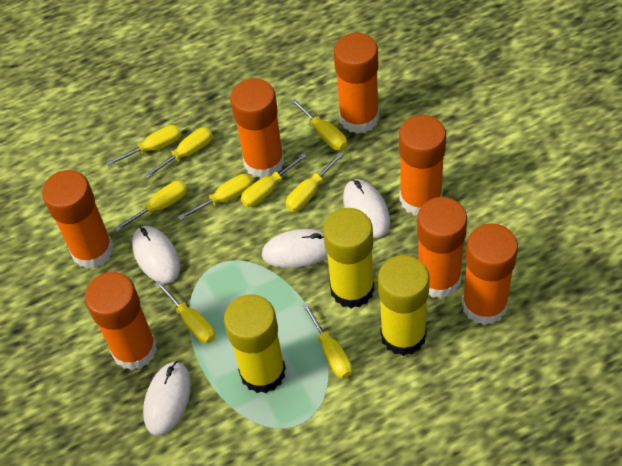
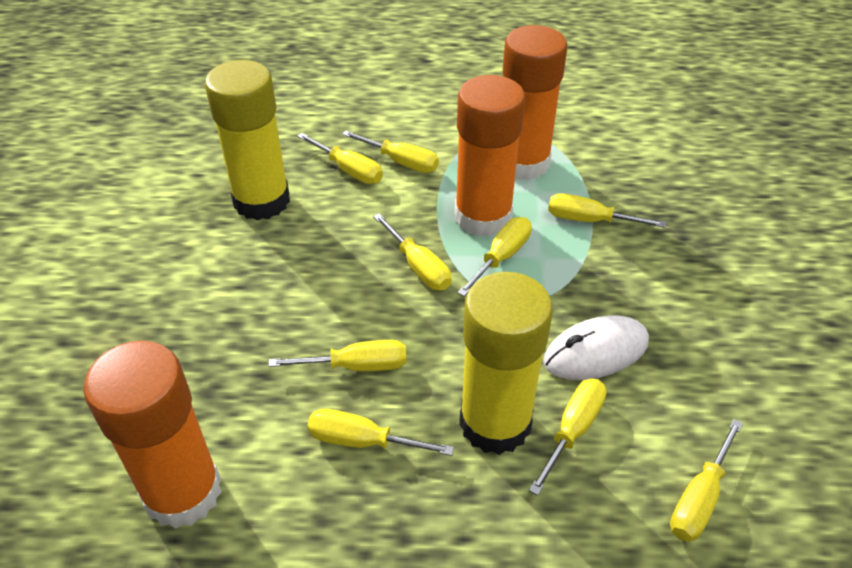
orange glue stick: [42,170,114,269] [85,272,157,370] [230,78,285,178] [334,33,379,134] [399,115,446,216] [417,197,467,298] [462,224,518,325] = 7 -> [83,341,222,529] [455,75,525,237] [502,25,567,180] = 3
white mouse: [132,226,180,284] [143,361,191,436] [262,229,328,268] [343,179,390,238] = 4 -> [543,316,649,380] = 1
yellow glue stick: [224,294,286,393] [323,208,375,308] [378,255,430,356] = 3 -> [205,60,290,220] [459,272,553,455] = 2

